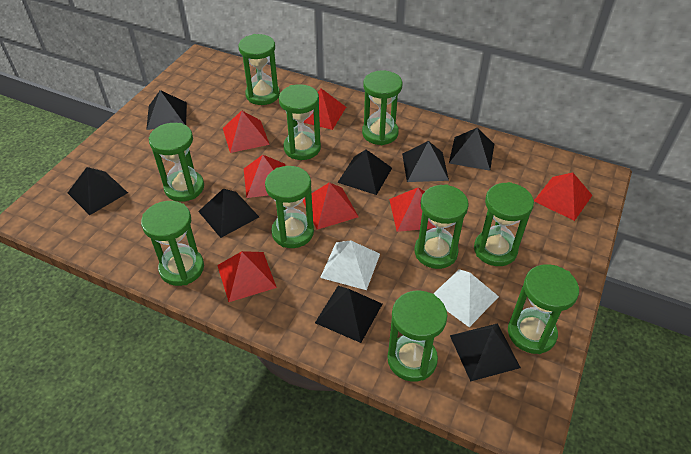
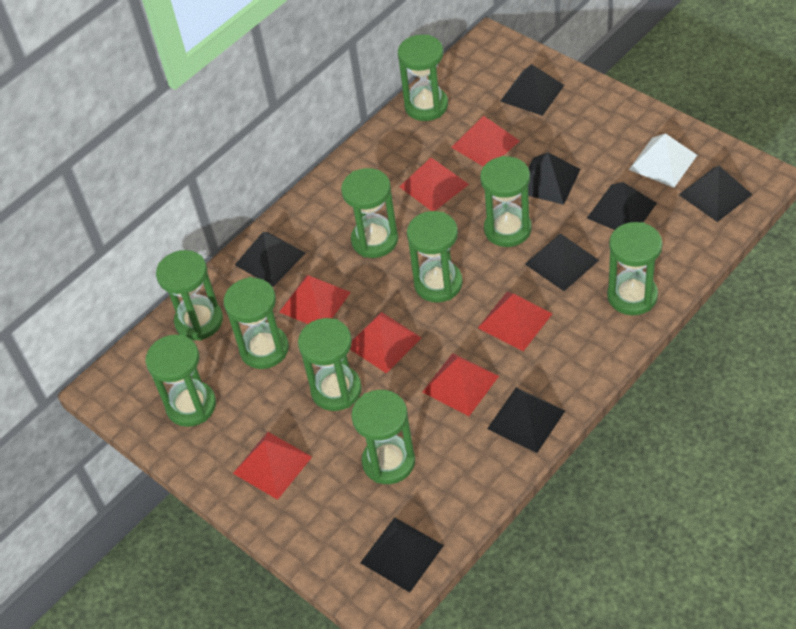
white pyramid: [320,240,380,290] [433,269,499,327] = 2 -> [629,133,697,188] = 1

